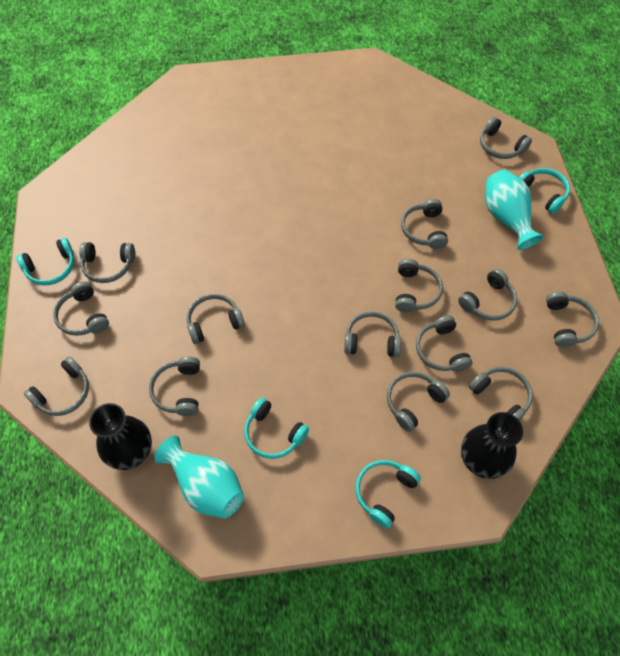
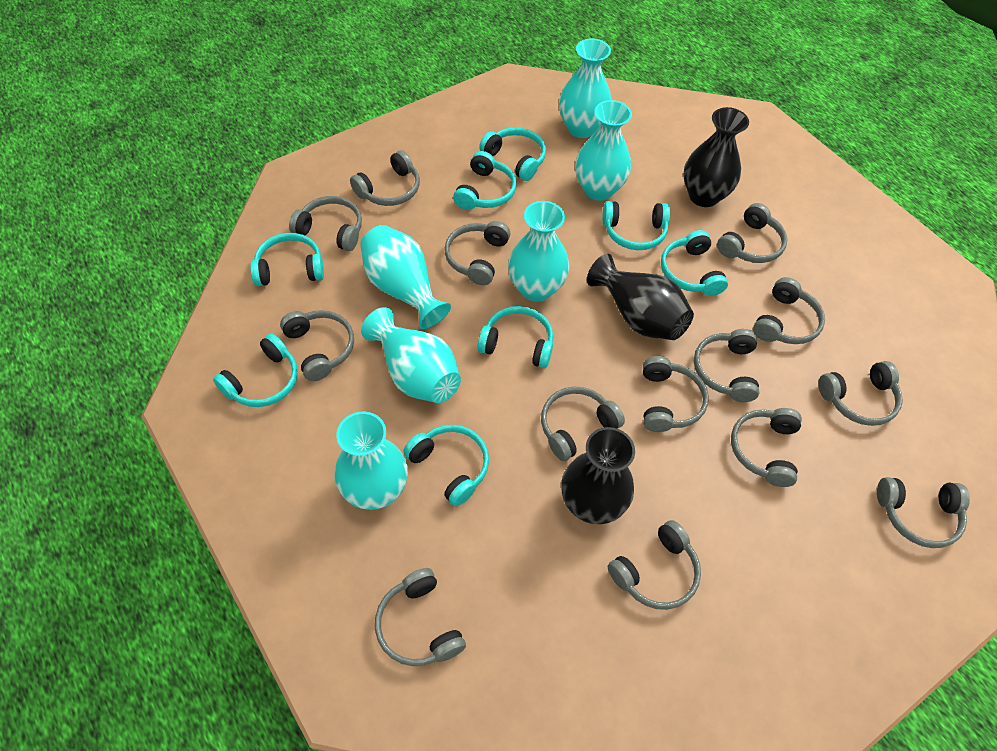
black vase: [89,403,152,470] [461,412,523,479] = 2 -> [561,427,635,524] [587,254,694,340] [683,107,749,207] = 3
turquoise headphones: [16,238,74,285] [244,398,309,459] [355,460,421,528] [519,168,570,214] = 4 -> [213,334,298,407] [250,233,324,286] [403,425,489,506] [453,151,517,210] [477,306,553,368] [479,127,546,181] [602,201,670,250] [661,230,728,296] = 8
turquoise vase: [154,436,244,519] [485,170,544,250] = 2 -> [335,411,408,510] [360,225,451,329] [361,307,461,403] [508,201,569,302] [559,39,611,138] [575,100,632,201] = 6

